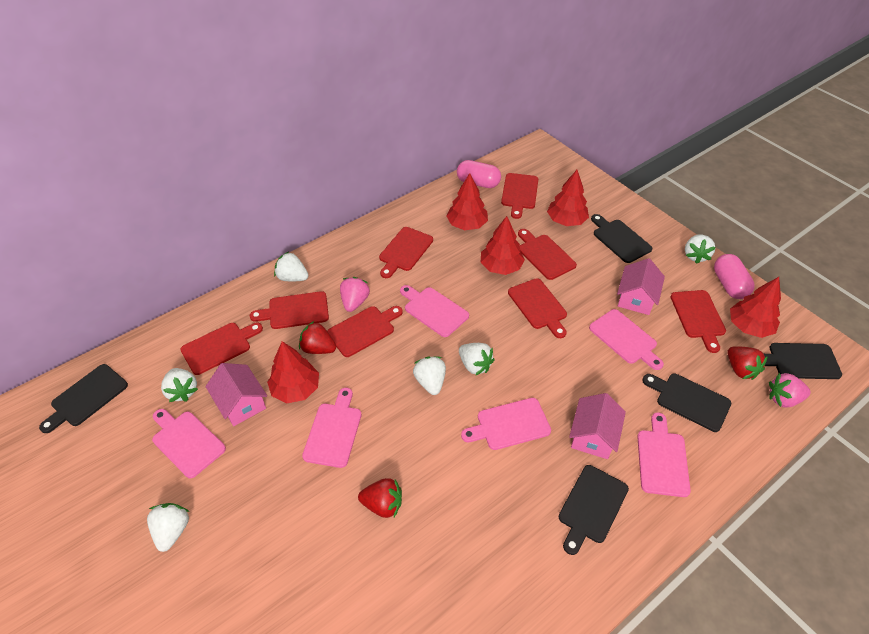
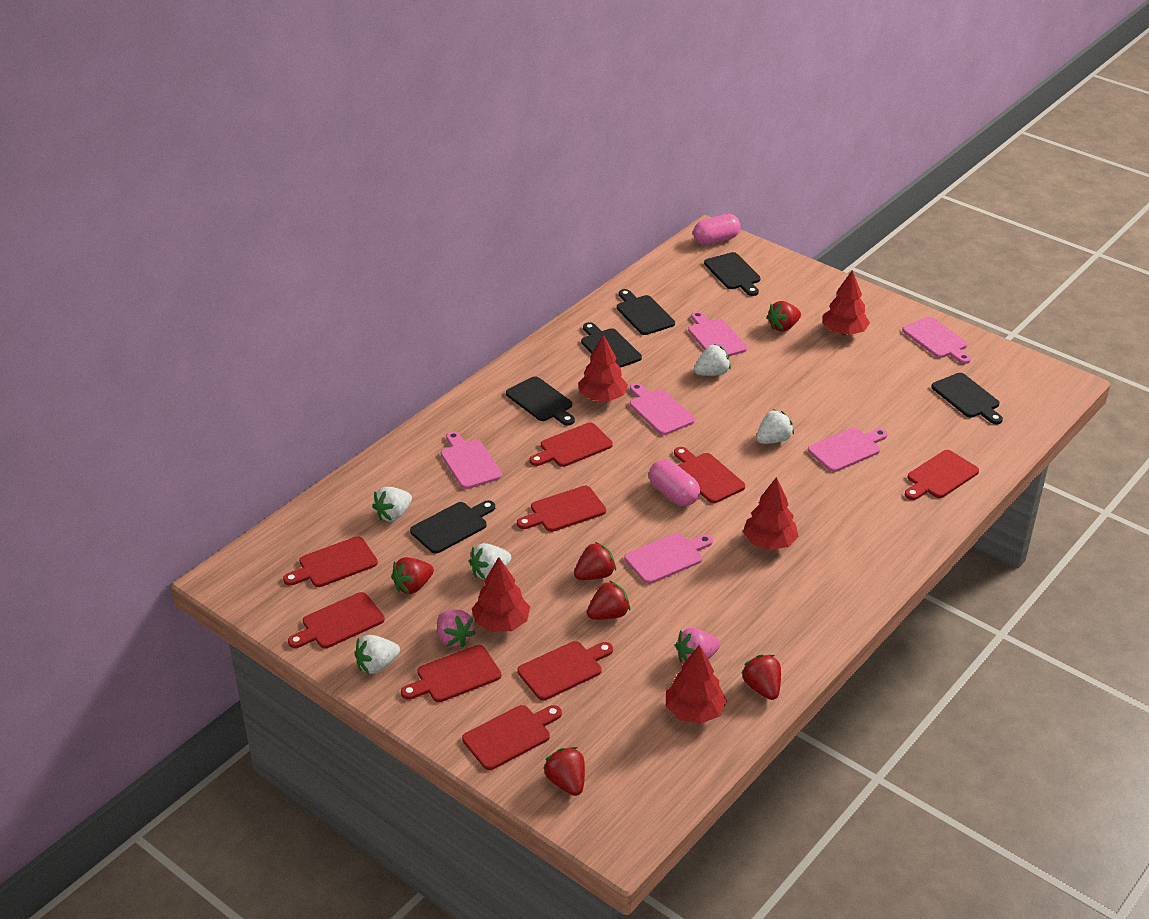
black cutting board: [39,364,128,433] [559,465,629,555] [591,214,652,263] [642,374,731,432] [764,343,842,379] = 5 -> [410,500,495,554] [506,376,575,426] [581,322,642,368] [617,289,675,335] [704,252,761,296] [931,373,1003,424] = 6
pink house: [205,363,267,426] [569,393,626,459] [617,258,665,315] = 3 -> none = 0
red cutting board: [180,323,263,375] [250,291,329,329] [327,306,403,357] [379,227,433,278] [501,173,538,219] [508,278,567,338] [518,229,577,280] [670,290,726,353] = 8 -> [283,536,378,587] [288,592,385,648] [401,645,501,702] [462,705,562,770] [517,486,606,532] [517,641,613,700] [530,423,613,467] [674,447,745,503] [905,450,979,500] = 9
red strawberry: [299,321,336,354] [358,478,402,518] [728,346,767,380] = 3 -> [391,557,434,594] [543,747,585,796] [574,542,616,580] [587,580,630,620] [741,654,781,700] [767,301,801,332] = 6
white strawberry: [147,503,189,552] [161,368,198,402] [274,252,308,281] [413,356,446,395] [459,343,495,376] [685,234,716,264] = 6 -> [355,635,400,674] [372,487,412,521] [469,543,511,580] [694,344,731,376] [756,409,794,444] = 5

